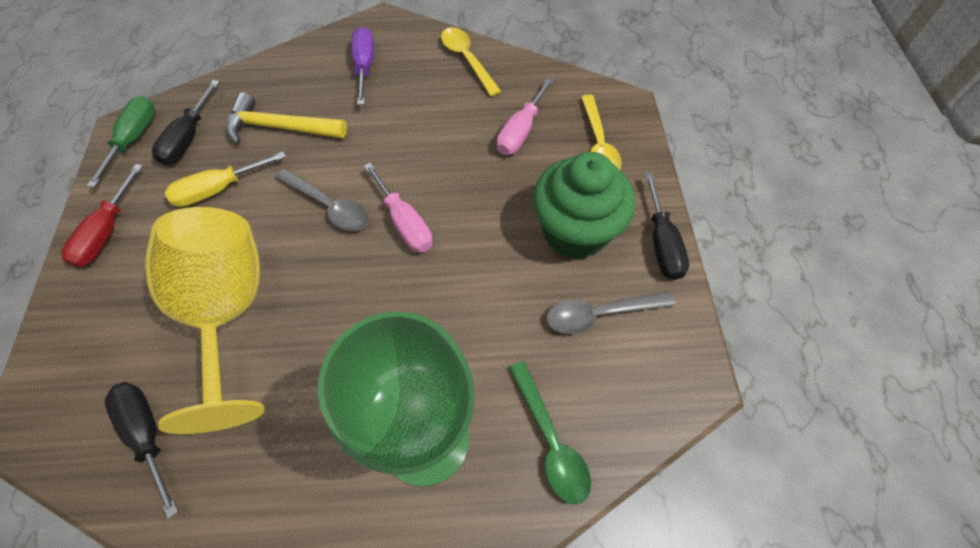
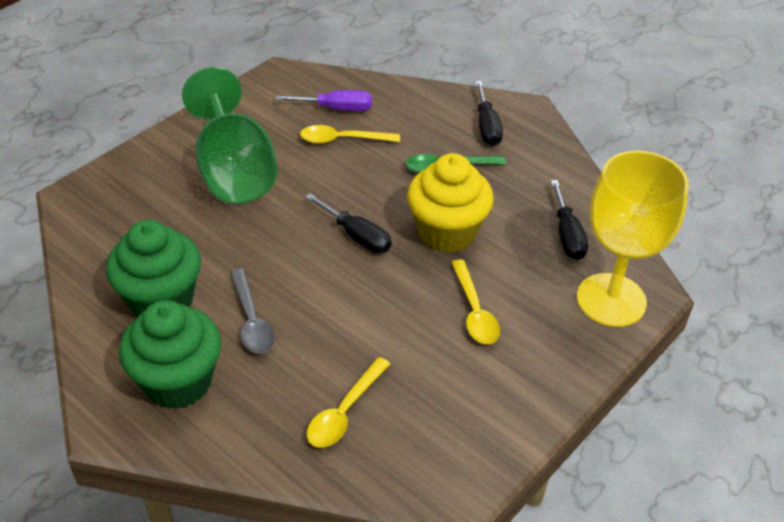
green cupcake: [533,152,635,259] = 1 -> [106,220,201,317] [119,300,221,409] = 2
green screwdriver: [87,96,155,188] = 1 -> none = 0
grey spoon: [275,168,368,231] [547,291,676,334] = 2 -> [230,268,275,354] = 1
pink screwdriver: [364,162,433,253] [497,77,554,155] = 2 -> none = 0
red screwdriver: [61,164,143,267] = 1 -> none = 0
yellow cupcake: none = 0 -> [407,153,494,253] = 1
yellow hammer: [226,92,347,145] = 1 -> none = 0
yellow screwdriver: [165,151,286,207] = 1 -> none = 0
yellow spoon: [441,27,501,97] [581,95,622,170] = 2 -> [300,125,400,144] [307,357,390,448] [451,259,500,344] = 3

